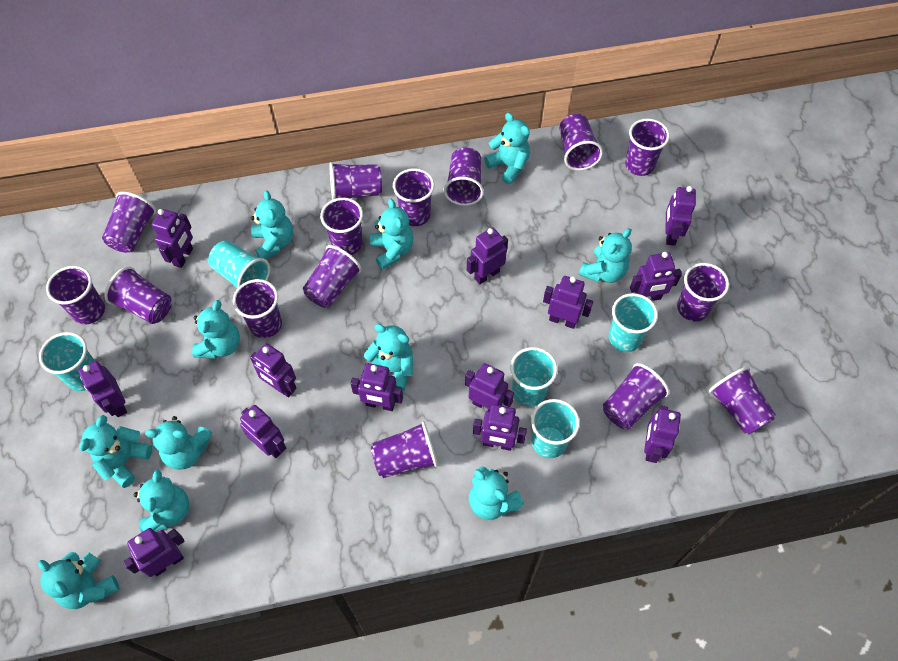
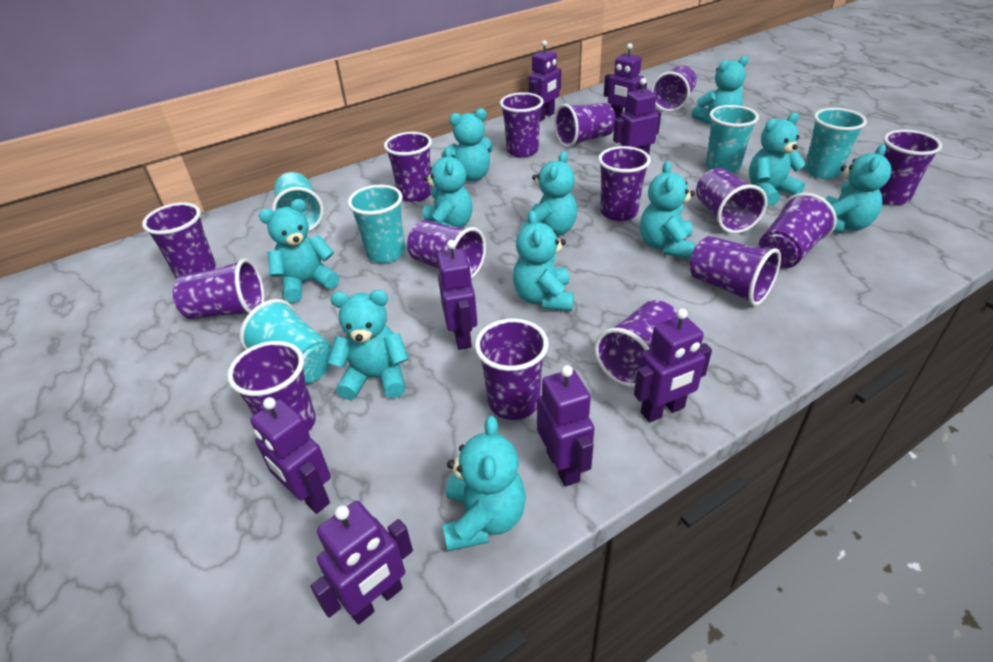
purple robot: [78,361,127,417] [123,528,185,577] [152,209,193,268] [240,405,286,458] [250,343,296,398] [351,363,403,411] [465,363,514,411] [467,227,508,284] [473,404,527,451] [543,276,593,329] [630,252,682,301] [644,405,681,463] [665,186,696,246] = 13 -> [250,397,331,514] [310,501,413,625] [437,240,477,350] [529,40,561,121] [537,365,594,486] [604,43,647,118] [613,78,661,155] [634,308,712,422] = 8

